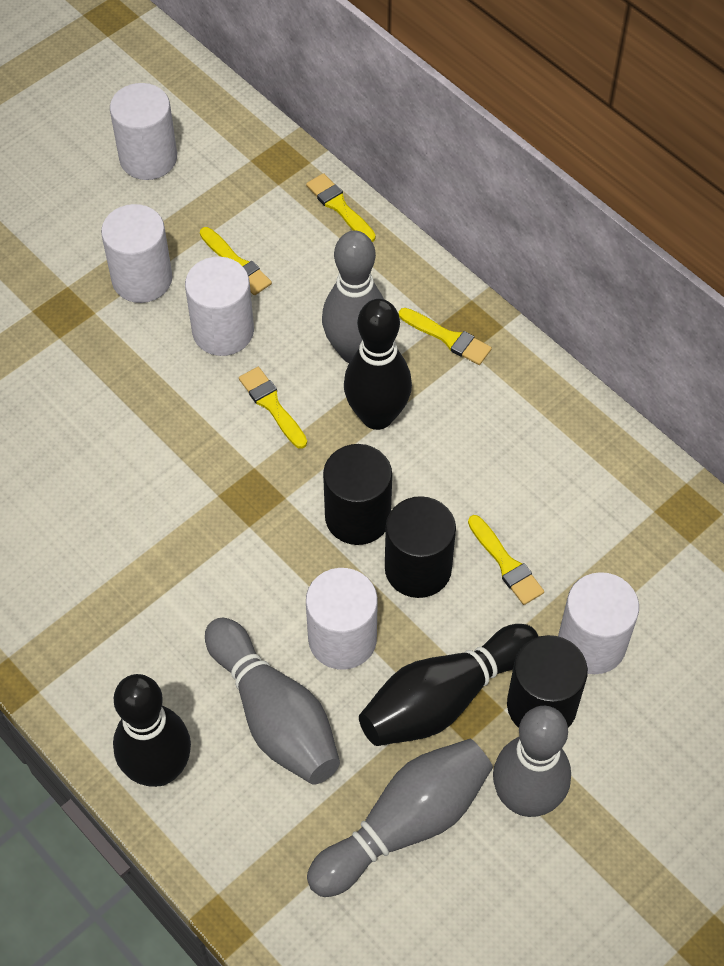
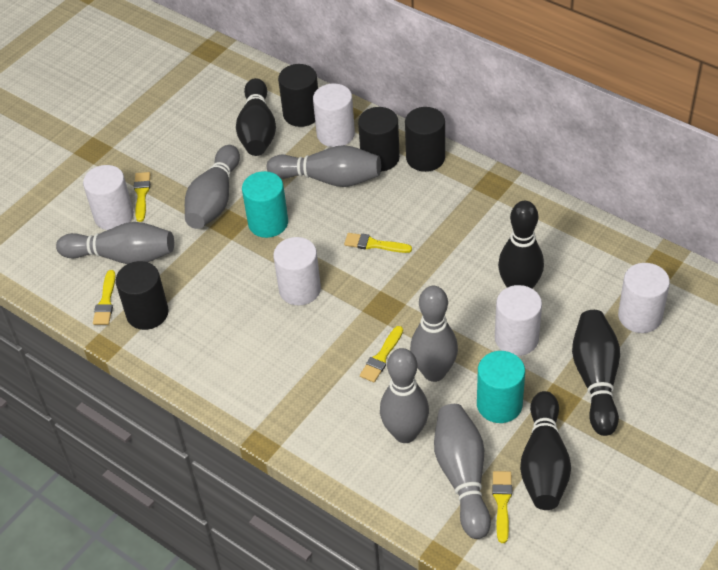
black bowling pin: [113,674,191,787] [344,299,412,430] [359,624,539,746] = 3 -> [236,78,276,156] [498,201,544,289] [520,391,571,510] [572,310,620,436] = 4
black cylinder: [323,444,392,545] [385,496,456,598] [507,635,588,728] = 3 -> [116,261,169,330] [278,64,318,127] [358,107,400,171] [405,107,445,172] = 4
grey bowling pin: [205,618,340,785] [307,739,493,897] [322,231,384,363] [493,706,571,817] = 4 -> [56,222,174,264] [185,145,240,229] [267,145,381,187] [380,348,429,443] [410,286,458,382] [434,404,491,539] = 6
turquoise cylinder: none = 0 -> [242,171,288,238] [477,351,525,423] = 2

